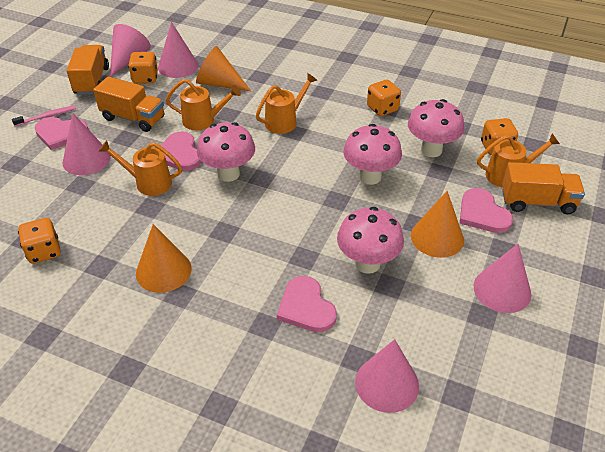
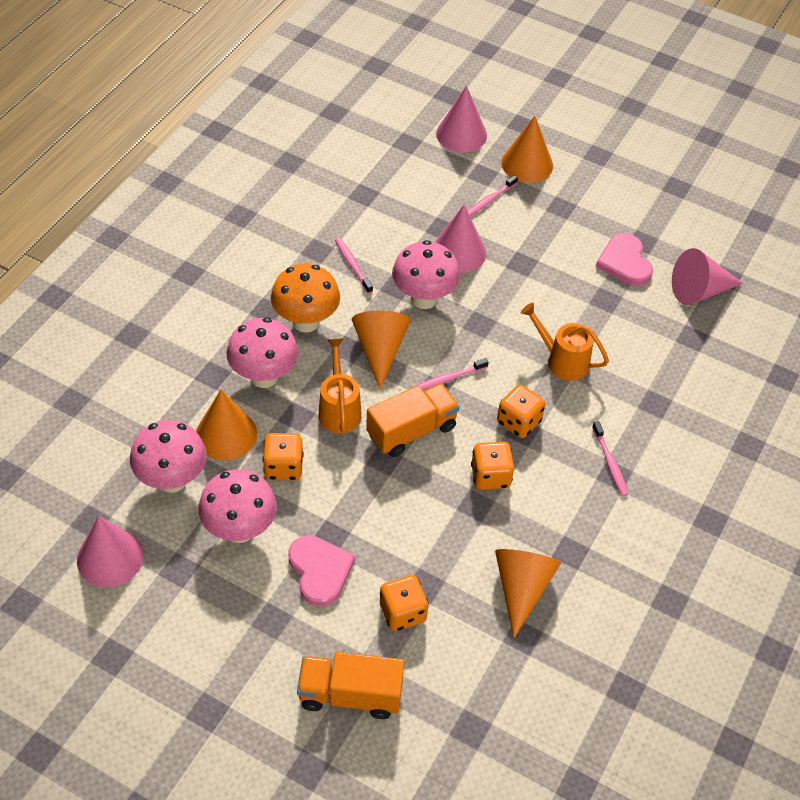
orange cone: [136,224,192,293] [196,46,251,91] [411,191,464,258] = 3 -> [196,390,257,460] [352,311,411,390] [495,549,561,638] [501,116,553,183] = 4
orange mushroom: none = 0 -> [271,264,340,333] = 1
orange truck: [67,45,109,95] [93,76,164,132] [502,162,585,214] = 3 -> [297,652,404,719] [366,383,460,457] = 2
orange watering can: [99,140,182,196] [166,79,241,130] [256,73,317,134] [477,134,560,187] = 4 -> [318,338,362,433] [521,303,609,381] = 2
pink cone: [62,113,111,175] [110,24,151,77] [158,22,198,78] [355,339,419,413] [474,244,531,313] = 5 -> [77,516,144,587] [435,205,486,273] [436,86,487,152] [672,248,743,305] = 4
pink heart: [35,117,88,150] [161,132,202,171] [277,276,337,332] [460,188,513,233] = 4 -> [288,535,355,607] [596,233,653,286] = 2
pink toothbrush: [12,106,76,126] = 1 -> [335,238,373,294] [412,358,489,390] [468,175,518,217] [592,421,629,497] = 4

